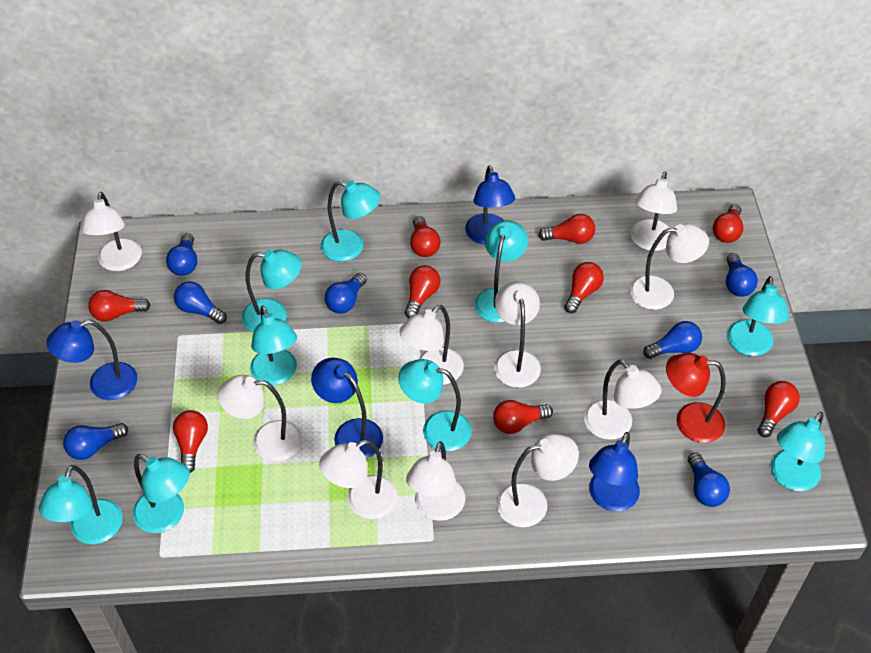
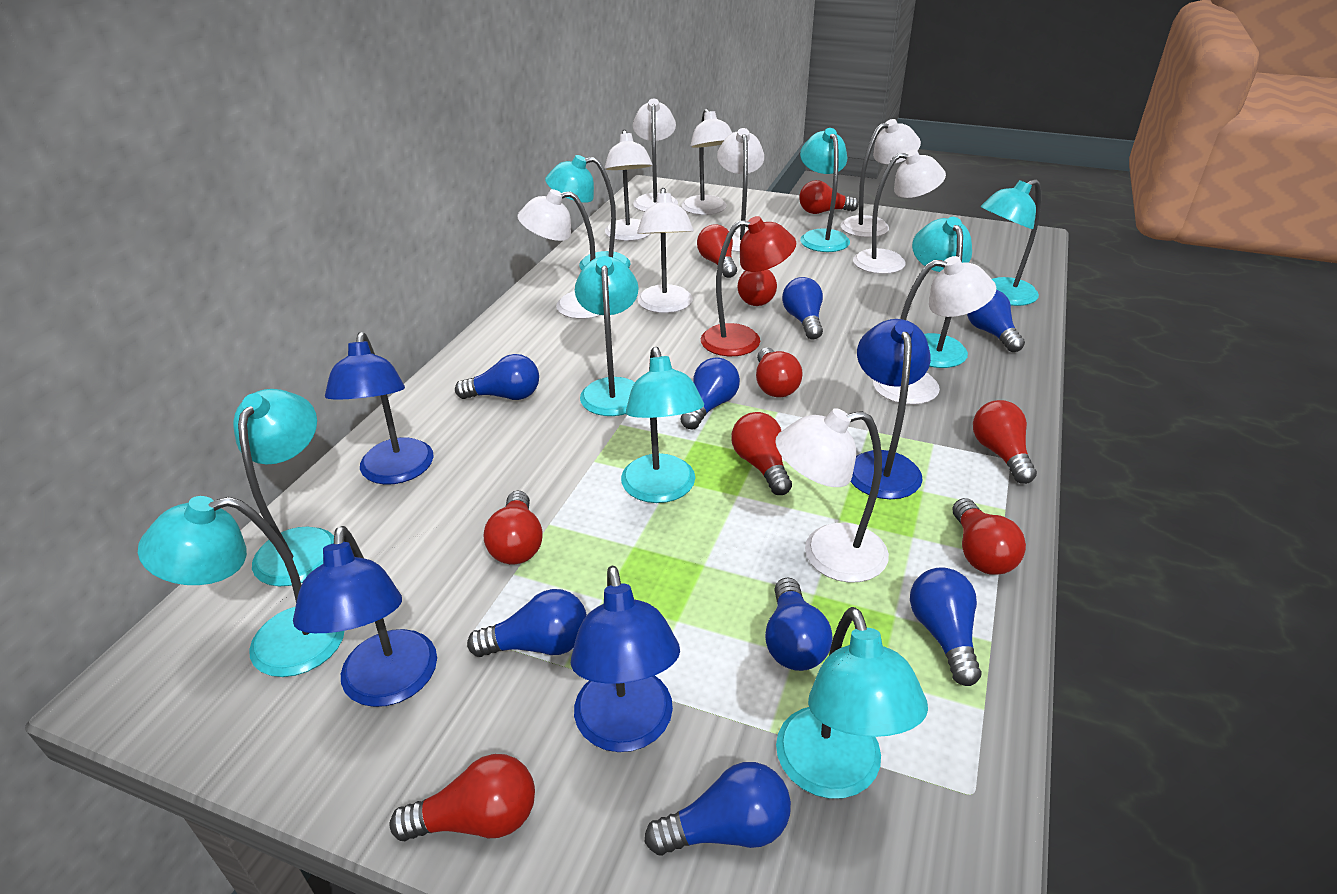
blue light bulb: [63,423,128,460] [166,233,197,276] [174,281,227,324] [325,273,367,314] [643,321,702,359] [688,452,730,507] [726,253,758,297] = 7 -> [455,354,539,400] [467,589,587,657] [645,762,791,856] [680,358,740,430] [765,577,833,671] [782,277,823,339] [910,567,982,686] [967,289,1025,352] = 8

